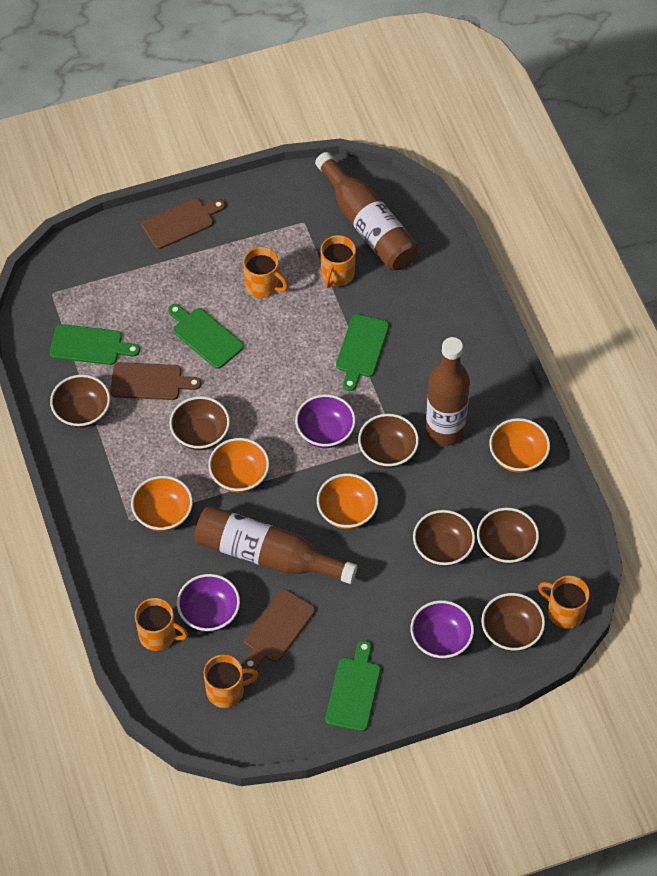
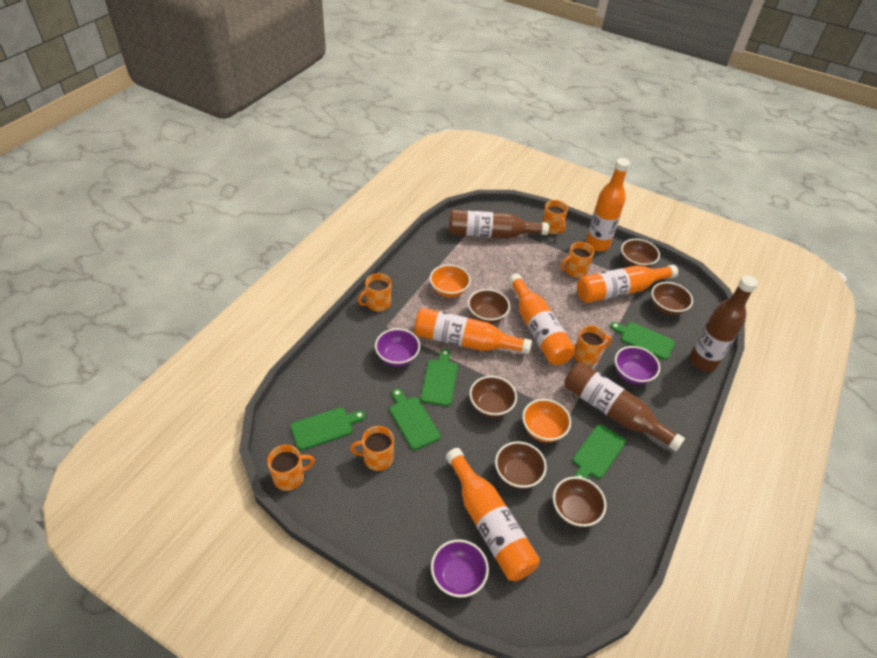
brown cutting board: [110,362,201,400] [141,198,225,249] [243,589,315,670] = 3 -> none = 0
green cutting board: [50,324,140,365] [168,304,244,369] [325,640,381,732] [336,314,389,391] = 4 -> [290,407,366,450] [389,388,441,450] [421,349,458,406] [573,424,626,479] [610,322,675,360] = 5
orange bottle: none = 0 -> [414,308,532,354] [446,448,540,581] [509,273,575,365] [577,265,678,303] [586,158,630,251] = 5
orange bowl: [131,476,193,531] [208,438,269,493] [317,473,378,529] [489,418,550,473] = 4 -> [430,264,471,297] [522,399,571,442] = 2
orange mug: [135,598,188,651] [203,654,258,708] [243,247,288,298] [321,235,356,288] [538,576,590,629] = 5 -> [267,445,315,491] [350,426,394,471] [358,273,391,311] [542,200,568,234] [561,242,594,278] [574,326,612,365] = 6

